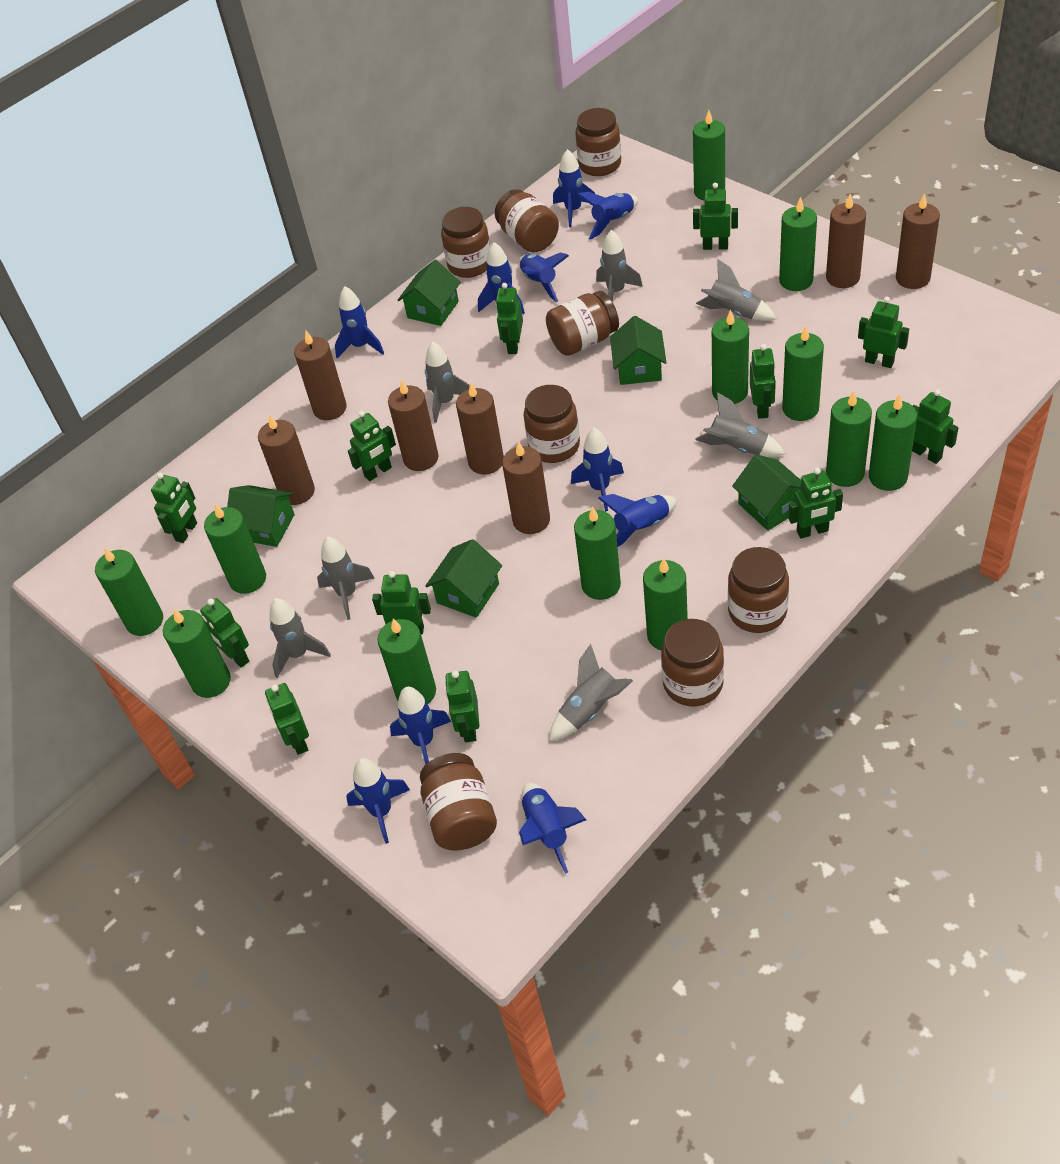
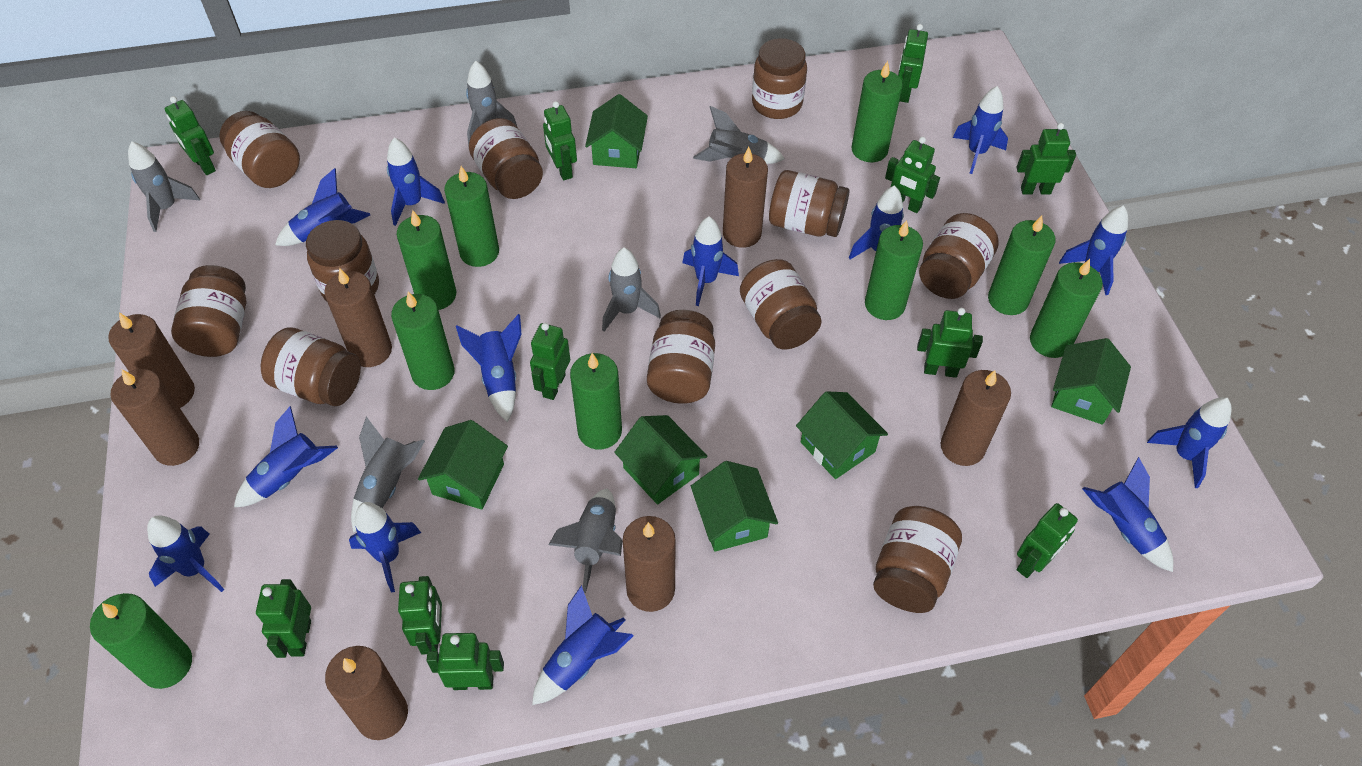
blue rocket: [335,286,384,358] [346,758,410,844] [390,687,451,764] [478,242,525,314] [519,252,569,302] [519,783,586,874] [553,149,595,227] [571,428,624,511] [577,192,638,240] [598,494,677,547] = 10 -> [147,515,224,592] [234,406,338,507] [275,168,370,246] [349,502,421,593] [387,137,445,226] [456,314,521,422] [532,585,634,705] [682,216,739,306] [849,185,904,259] [953,86,1008,174] [1059,205,1128,295] [1082,457,1173,572] [1147,397,1231,488] = 13
brown jar: [420,753,497,851] [441,207,491,278] [495,189,559,252] [523,385,580,463] [546,291,619,356] [575,108,621,176] [661,619,724,706] [728,547,789,633] = 8 -> [171,265,247,357] [219,111,300,188] [261,327,361,406] [306,220,379,301] [469,118,543,199] [647,310,715,404] [740,259,822,349] [752,38,807,119] [769,170,850,237] [873,506,962,613] [919,213,999,299] = 11
green candle: [95,548,163,636] [163,609,231,698] [204,504,266,594] [378,618,436,704] [574,506,621,600] [643,558,688,650] [693,110,725,201] [712,310,749,404] [779,197,817,291] [782,326,824,421] [826,391,872,487] [869,394,917,491] = 12 -> [90,593,192,689] [391,292,455,390] [397,210,456,310] [444,166,499,267] [570,353,622,449] [852,61,903,162] [865,220,923,320] [988,216,1055,315] [1030,259,1103,358] = 9
green house: [227,485,295,547] [398,260,461,326] [425,539,502,618] [610,316,667,385] [732,455,801,531] = 5 -> [418,420,508,510] [585,94,648,168] [614,415,708,505] [691,461,778,552] [796,391,888,479] [1051,338,1131,425] = 6
green robot: [151,473,197,543] [200,598,249,668] [265,683,309,755] [348,411,396,481] [372,571,431,634] [445,671,479,742] [496,283,523,354] [693,183,738,250] [750,344,776,419] [788,468,843,539] [858,297,909,368] [912,389,958,464] = 12 -> [165,96,216,175] [256,579,311,658] [398,576,442,655] [427,633,504,690] [530,323,570,400] [543,101,577,181] [885,137,940,213] [898,24,928,103] [917,308,983,378] [1016,123,1076,195] [1017,503,1078,578] = 11
grey rocket: [269,598,331,678] [317,536,374,620] [425,342,470,423] [549,644,633,741] [596,230,643,301] [695,392,785,457] [696,259,776,321] = 7 -> [128,141,200,232] [351,416,425,533] [466,61,517,146] [548,488,623,593] [602,247,661,331] [693,106,785,164] = 6

